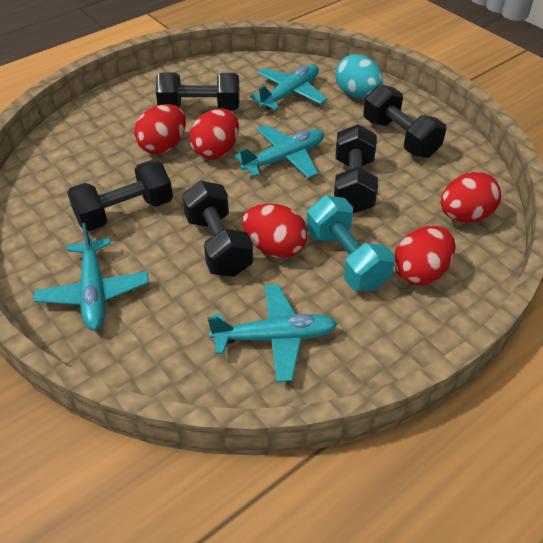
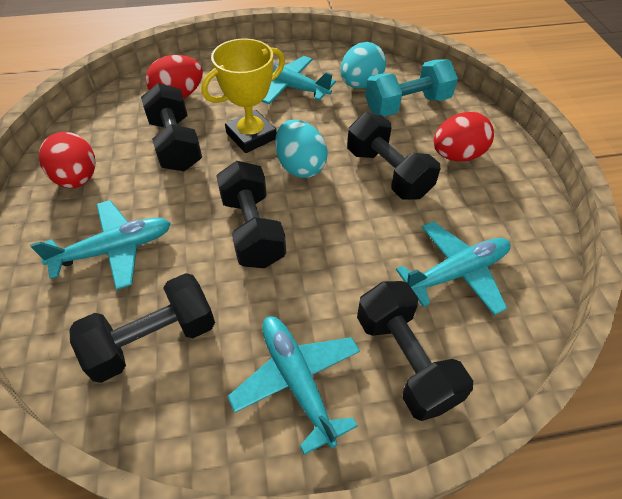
red egg: [134,104,186,154] [189,108,239,159] [242,204,307,258] [394,226,456,285] [440,172,501,222] = 5 -> [39,132,95,188] [146,55,203,99] [433,112,494,161] = 3
turquoise egg: [335,54,383,98] = 1 -> [275,120,328,178] [341,42,386,88] = 2
yellow trophy: none = 0 -> [201,38,285,153] = 1

